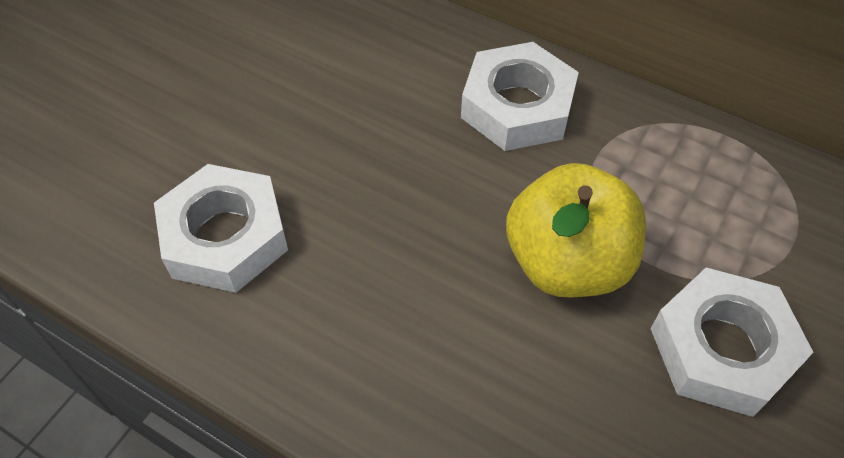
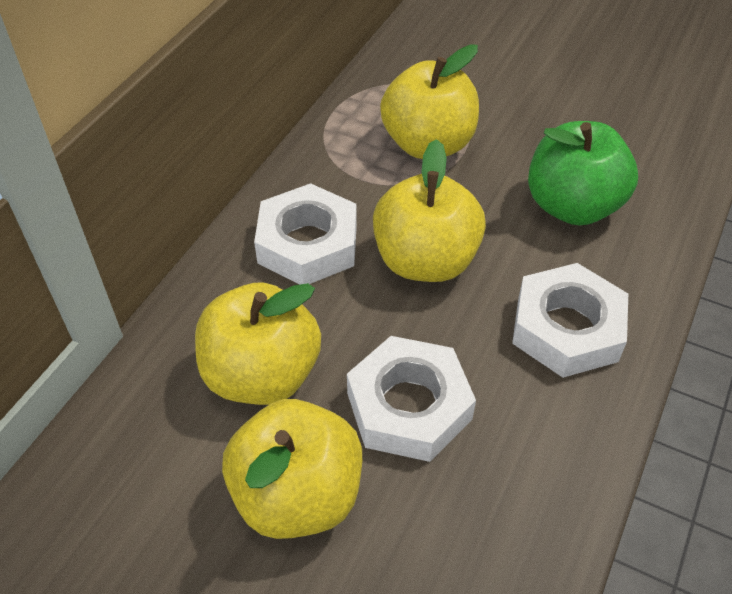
green apple: none = 0 -> [528,121,638,226] = 1
yellow apple: [506,163,646,298] = 1 -> [195,282,321,405] [222,399,362,539] [373,139,486,282] [380,44,479,159] = 4

